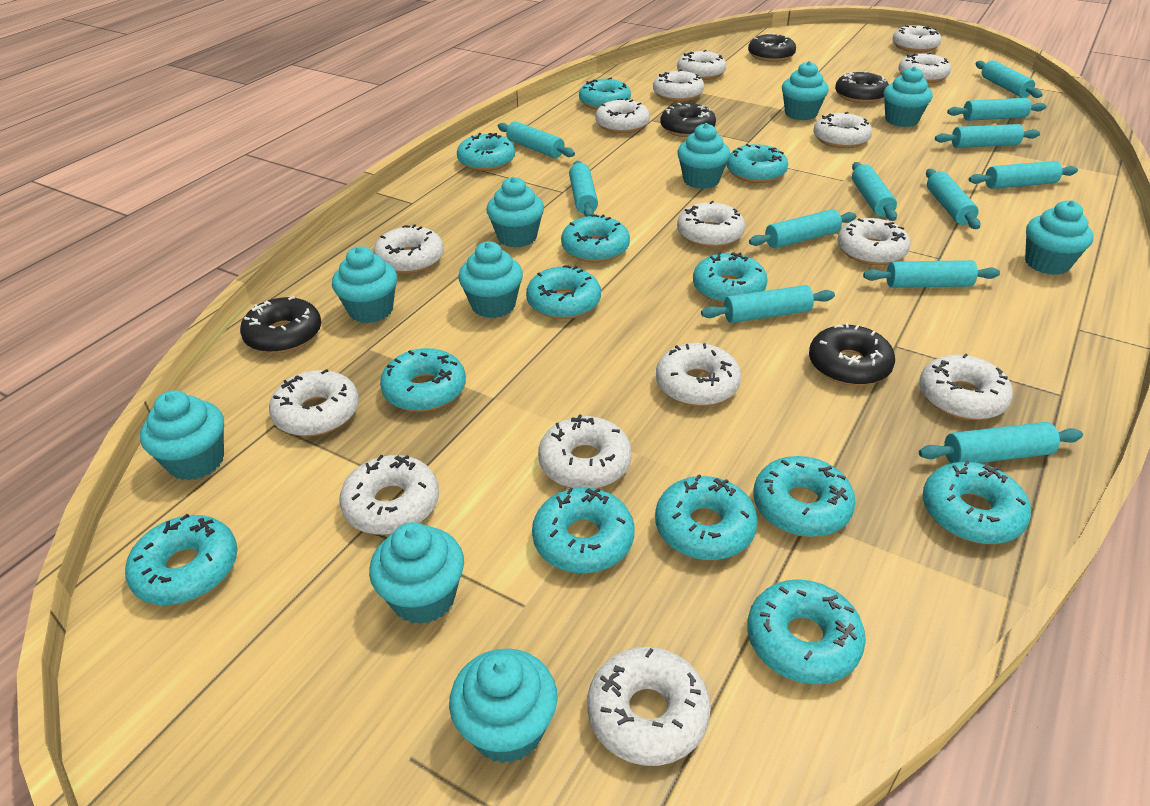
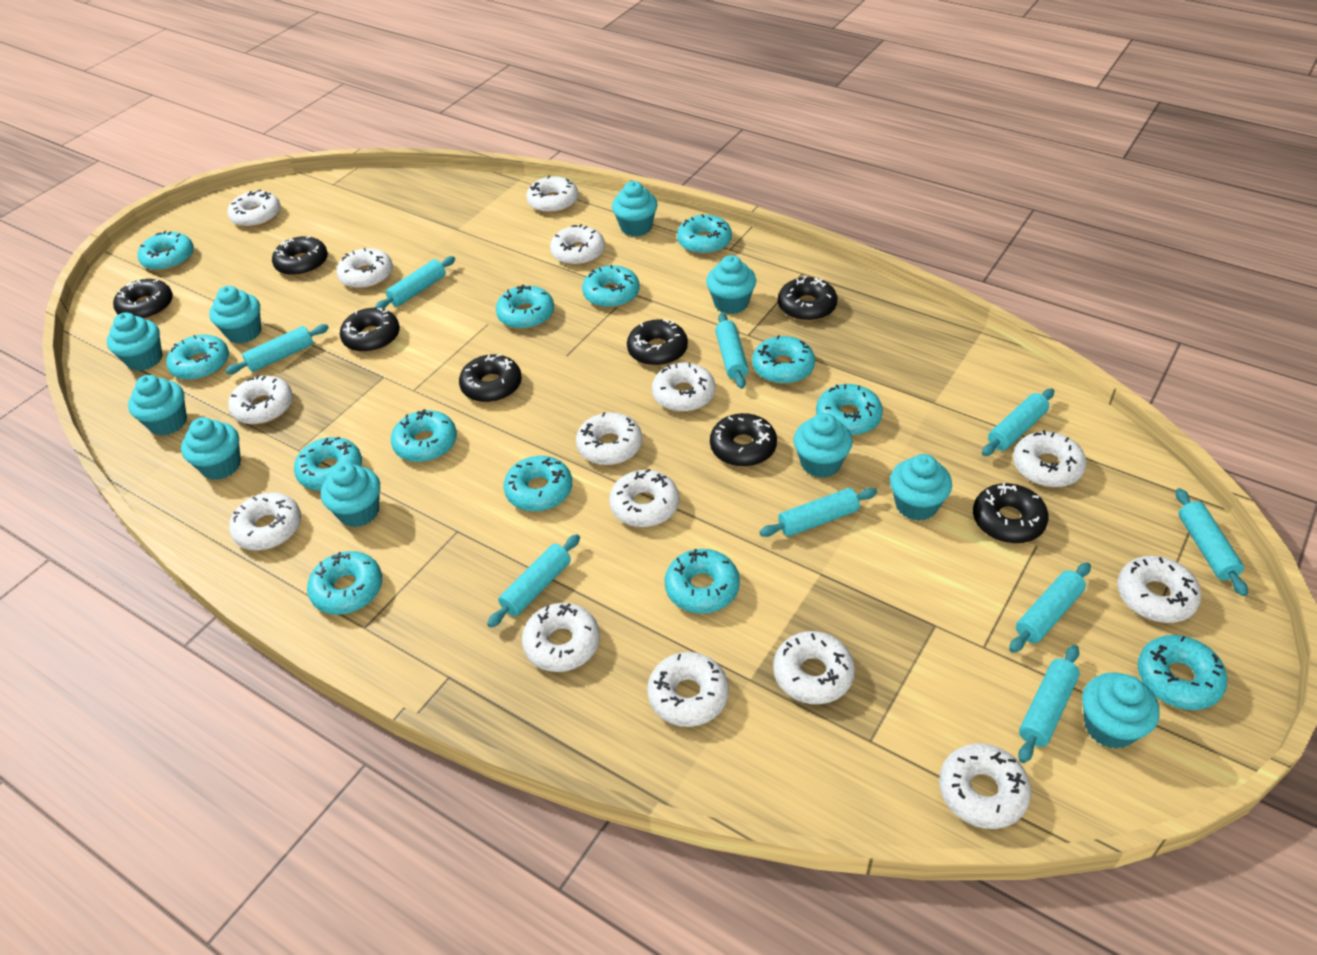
black donut: [240,296,321,354] [660,103,716,137] [748,33,796,62] [809,323,895,386] [835,71,889,103] = 5 -> [113,279,173,320] [272,236,328,276] [340,308,400,352] [459,354,522,403] [627,320,688,366] [710,413,777,467] [778,276,837,321] [973,483,1049,543] = 8
turquoise rolling pin: [498,121,575,158] [569,161,598,217] [701,285,835,323] [749,209,856,248] [852,162,897,221] [863,260,1000,288] [919,422,1083,463] [926,169,980,229] [935,124,1040,148] [947,98,1046,121] [969,161,1078,189] [976,60,1043,98] = 12 -> [225,324,329,374] [375,256,455,309] [487,534,580,628] [715,313,749,389] [759,488,877,537] [982,389,1054,456] [1009,562,1091,653] [1018,645,1080,763] [1176,488,1248,596] = 9

